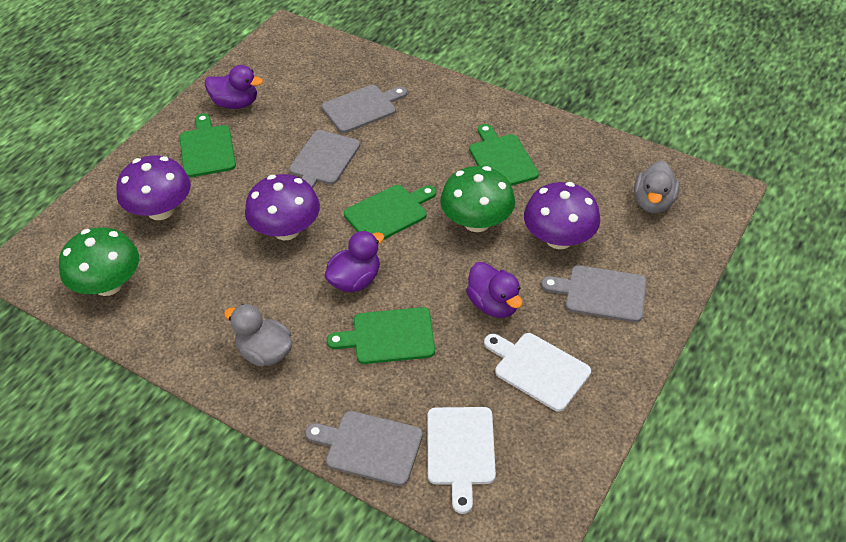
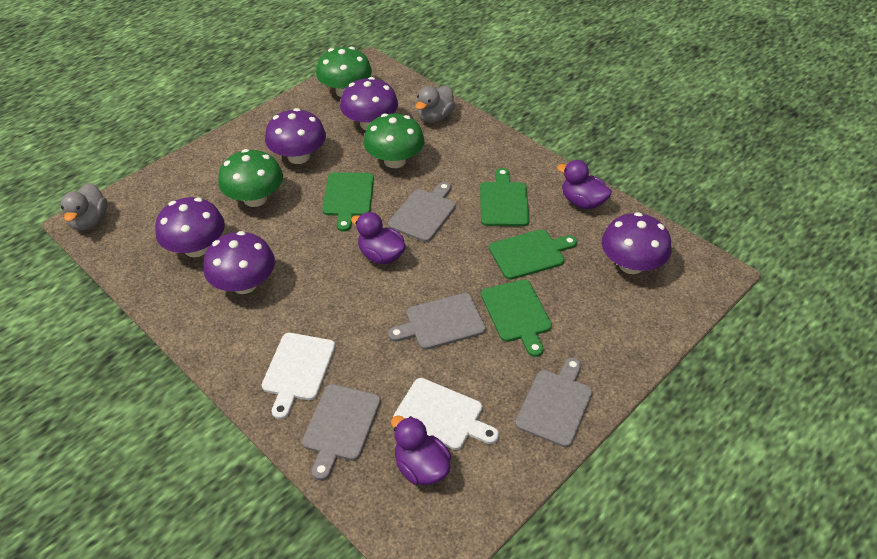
green mushroom: [59,227,139,296] [440,166,515,232] = 2 -> [218,149,283,207] [316,47,372,97] [363,113,424,168] = 3
purple mushroom: [117,155,191,220] [245,174,320,240] [524,182,601,249] = 3 -> [155,197,225,257] [203,231,275,294] [265,108,326,164] [340,77,398,130] [602,212,672,274] = 5

